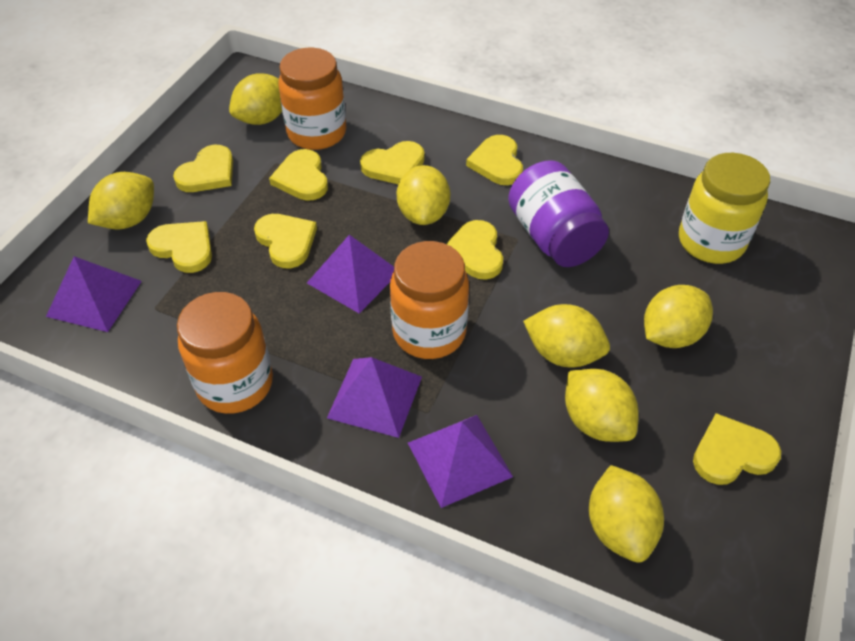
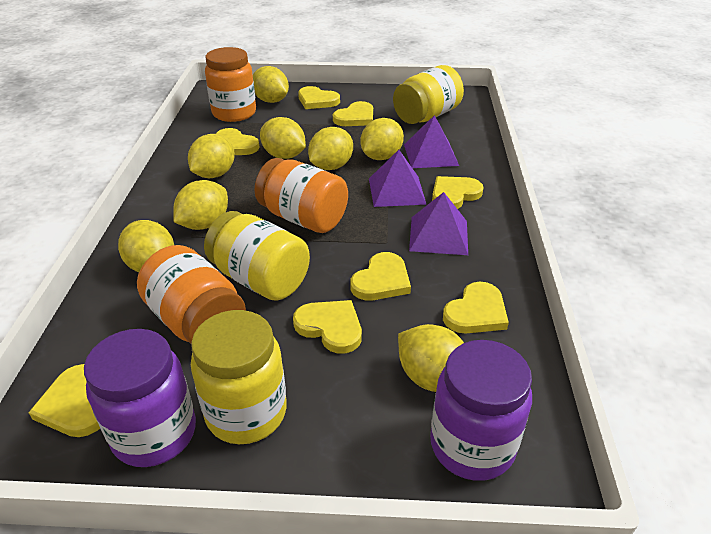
purple jar: [508,160,609,267] = 1 -> [84,329,196,467] [430,340,532,481] = 2
purple pyramid: [46,256,142,332] [307,235,394,313] [327,357,422,438] [408,415,513,508] = 4 -> [369,150,427,207] [404,115,459,168] [409,192,468,255] = 3
yellow jar: [679,153,770,264] = 1 -> [191,310,287,444] [204,211,310,301] [393,65,464,124] = 3
yellow lemon: [88,172,154,230] [229,73,282,125] [397,165,450,225] [523,304,610,367] [565,369,639,442] [589,465,664,562] [644,285,713,348] = 7 -> [118,220,174,272] [173,180,228,230] [188,134,235,178] [253,66,289,103] [260,117,306,159] [308,127,353,170] [360,118,404,160] [398,324,464,392] = 8

